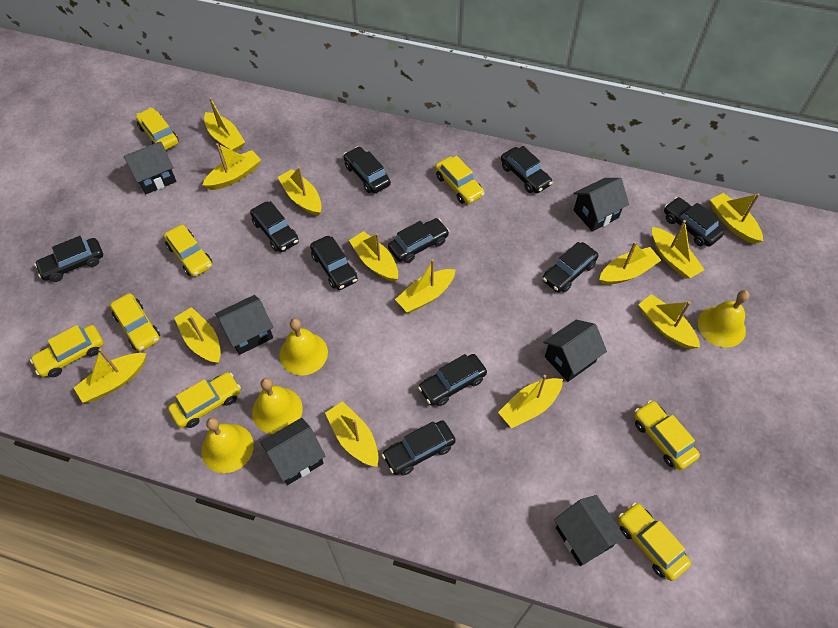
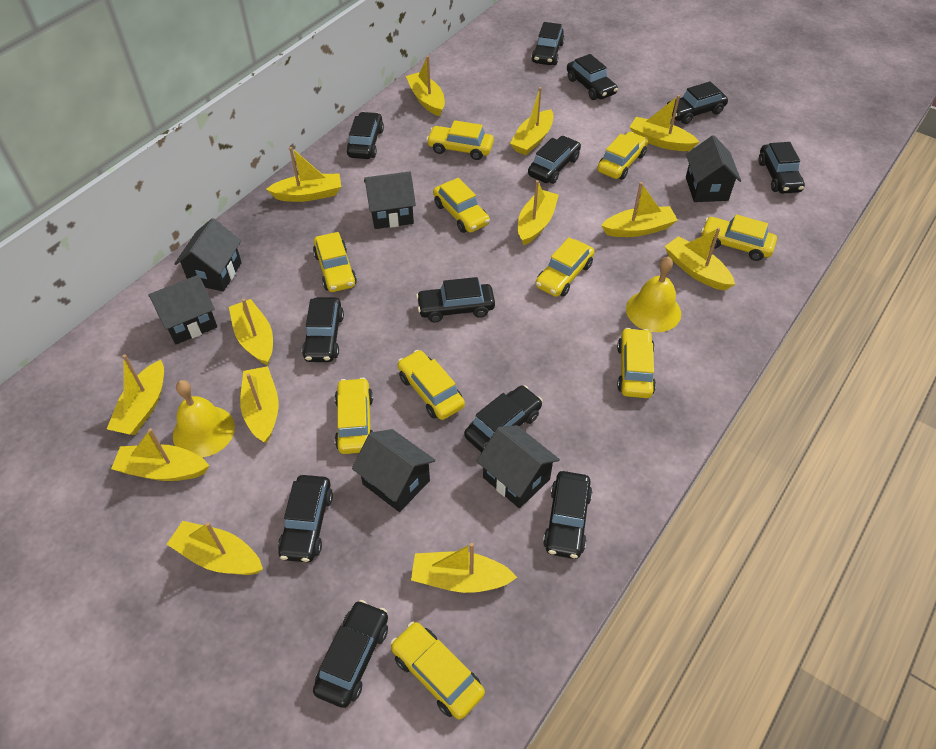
black car: [34,236,103,282] [250,201,299,252] [310,236,358,290] [344,146,391,193] [382,420,456,475] [388,218,449,263] [418,354,487,406] [501,146,553,193] [542,242,599,292] [664,197,724,247] = 10 -> [278,475,333,562] [302,297,344,362] [313,600,388,708] [346,112,384,159] [416,277,495,323] [464,385,543,453] [528,136,581,184] [531,22,564,65] [543,471,592,559] [567,54,618,100] [666,81,728,124] [759,142,805,194] = 12
yellow bell: [201,417,254,473] [252,378,303,434] [280,318,328,375] [698,290,749,348] = 4 -> [173,380,235,457] [626,256,681,332] = 2
yellow car: [30,325,104,377] [110,293,160,351] [136,108,179,150] [164,225,212,277] [168,372,241,428] [435,156,485,204] [618,503,691,581] [634,400,700,470] = 8 -> [313,232,357,292] [335,377,373,454] [390,622,485,720] [398,350,465,420] [426,120,494,160] [433,178,490,233] [535,237,594,297] [597,132,648,180] [617,328,656,398] [701,214,777,261] = 10

